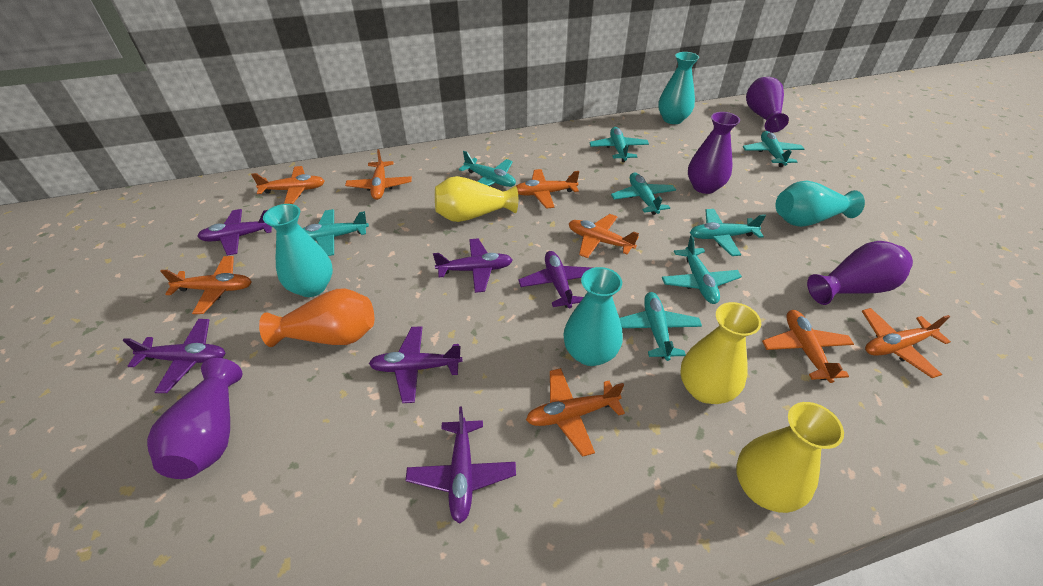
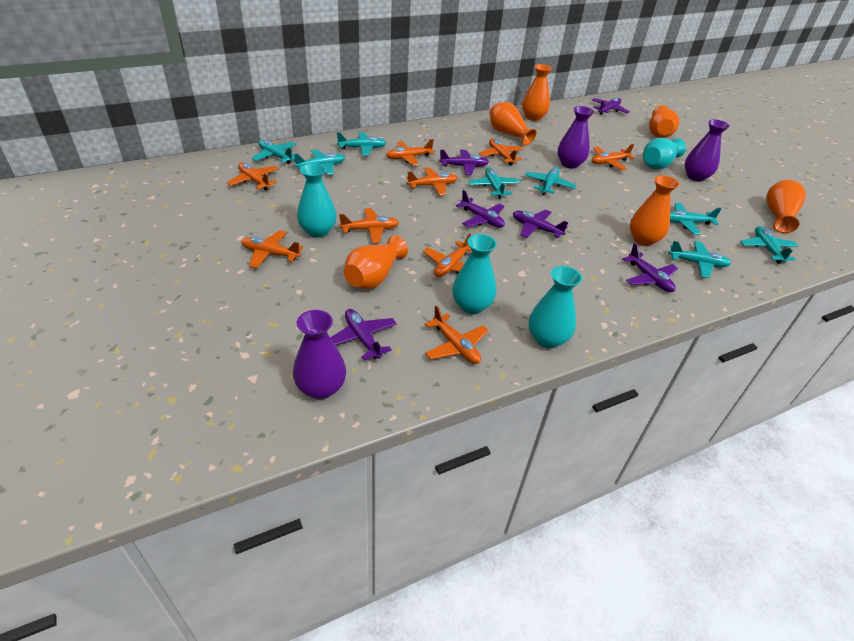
orange plane: [160,256,252,314] [251,166,325,204] [345,149,412,200] [516,169,579,209] [526,368,625,457] [569,214,639,258] [762,310,854,383] [862,308,951,378] = 8 -> [227,162,279,191] [241,230,303,268] [339,208,399,243] [386,139,434,166] [406,167,458,195] [423,233,472,277] [424,306,489,364] [479,139,523,165] [592,144,635,170] = 9
orange vase: [259,289,374,347] = 1 -> [344,235,408,289] [490,102,537,146] [522,64,552,121] [630,175,680,246] [649,106,679,138] [766,180,806,233] = 6
purple vase: [147,358,243,479] [688,112,740,194] [746,77,789,133] [807,241,913,305] = 4 -> [293,310,346,399] [557,106,594,169] [685,119,730,182] = 3
yellow vase: [435,176,518,222] [680,302,761,404] [736,402,844,513] = 3 -> none = 0

